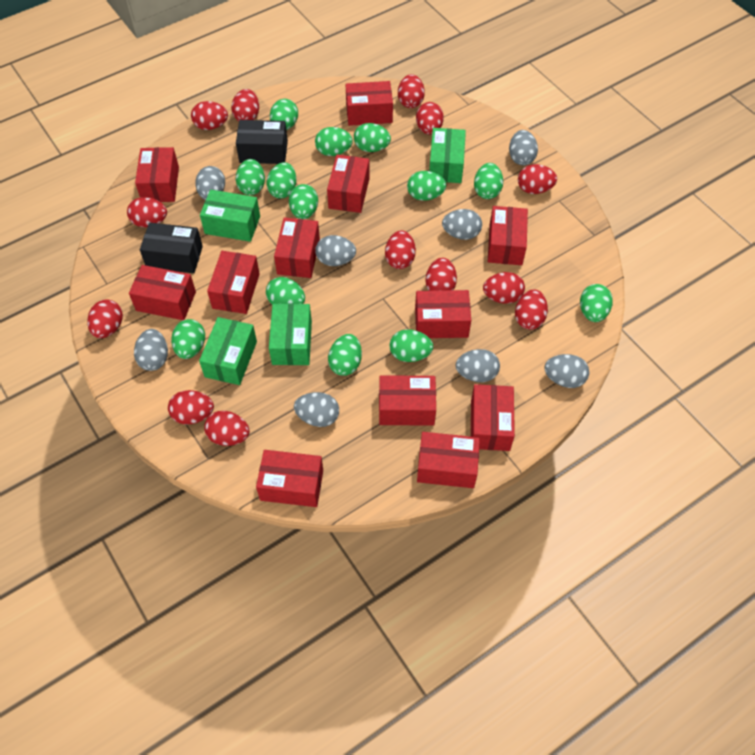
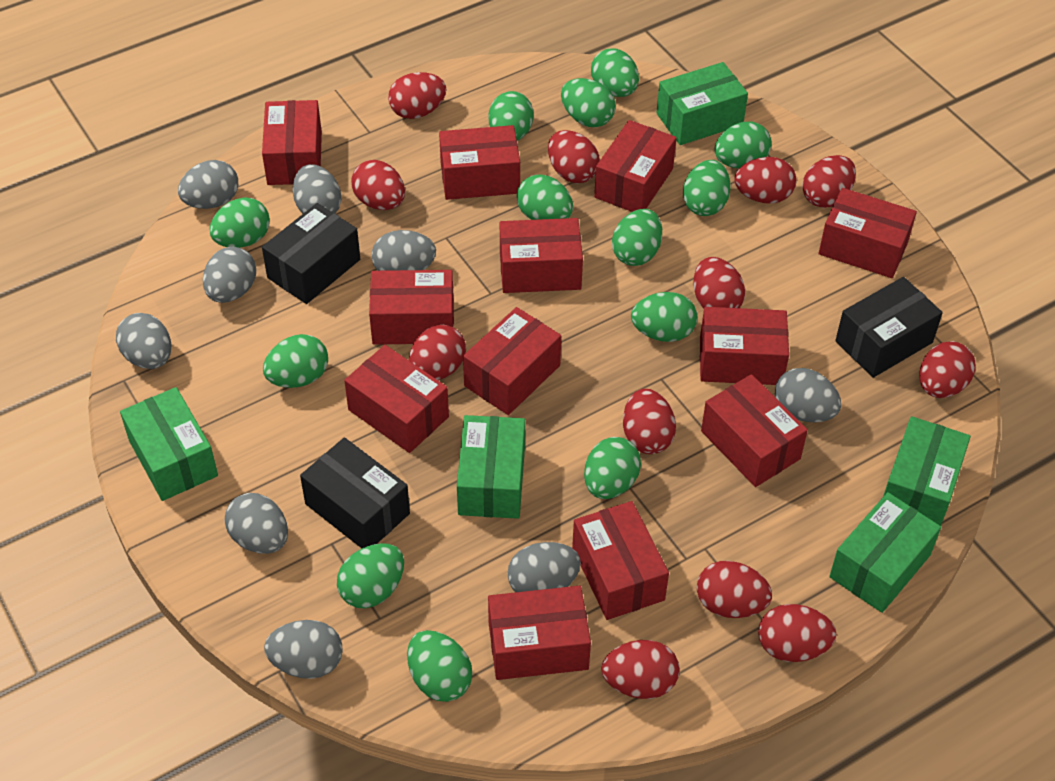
black box: [140,223,203,273] [236,120,288,164] = 2 -> [262,203,360,304] [300,437,410,548] [835,277,943,378] = 3
green box: [199,317,257,385] [200,190,260,242] [269,304,312,365] [429,128,466,183] = 4 -> [120,387,218,501] [457,415,525,519] [657,62,748,145] [829,492,941,613] [884,416,971,526] = 5
grey egg: [134,329,168,371] [195,166,225,200] [294,392,339,427] [315,235,356,266] [442,209,482,240] [456,349,500,382] [509,130,538,166] [544,354,589,388] = 8 -> [116,313,171,369] [178,160,238,209] [203,247,256,303] [225,493,288,554] [264,620,343,679] [293,164,341,214] [372,230,436,271] [507,542,581,592] [775,368,841,422] = 9
red egg: [88,300,123,338] [127,197,167,227] [168,390,214,425] [191,101,228,130] [204,411,250,446] [231,89,259,121] [385,231,416,269] [398,74,425,108] [416,102,444,135] [425,258,457,291] [483,272,525,304] [515,289,548,330] [518,164,557,194] = 13 -> [351,160,405,210] [388,72,446,119] [409,325,466,380] [548,130,600,183] [602,640,679,699] [623,389,676,454] [694,257,745,309] [697,561,772,618] [734,157,796,204] [758,604,836,662] [802,155,856,208] [919,341,976,398] = 12

